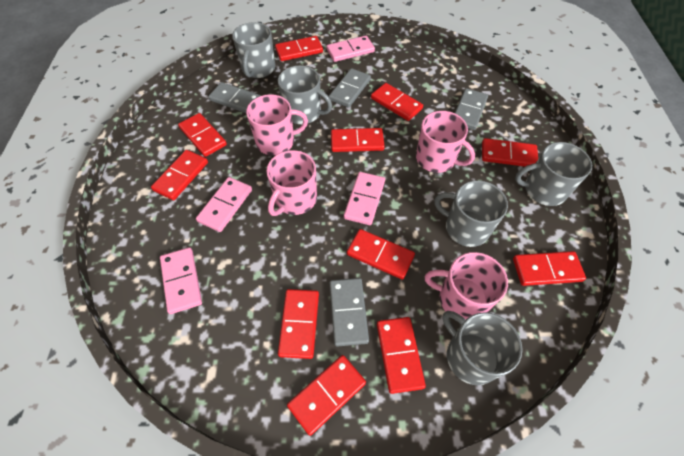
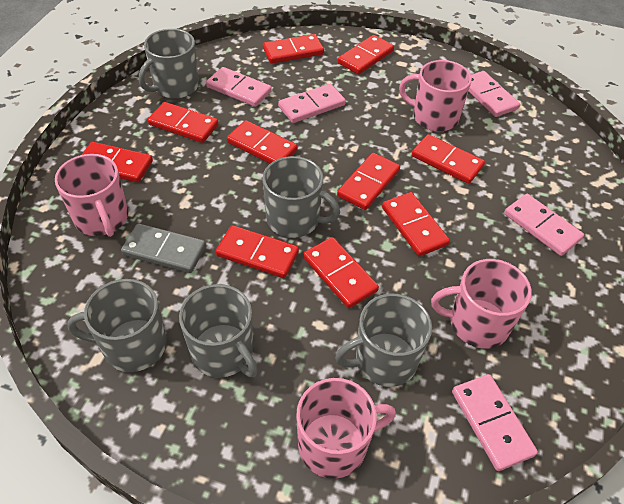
grey domino: [208,82,261,113] [329,68,371,108] [330,278,369,347] [455,88,488,130] = 4 -> [121,224,206,273] = 1
pink domino: [160,247,202,314] [196,177,252,232] [326,36,375,62] [344,172,385,225] = 4 -> [206,67,272,107] [278,84,346,123] [452,374,538,471] [468,71,520,117] [504,194,584,256] = 5
red domino: [151,150,208,200] [178,113,227,157] [275,36,323,61] [278,289,319,359] [287,355,366,436] [331,128,385,152] [347,229,415,280] [371,83,423,121] [377,317,426,394] [482,138,538,167] [513,251,586,286] = 11 -> [82,142,153,182] [148,102,218,143] [216,225,299,278] [227,120,297,163] [263,34,324,64] [303,237,379,308] [337,153,400,210] [338,35,394,74] [382,192,450,256] [412,134,485,184] = 10

